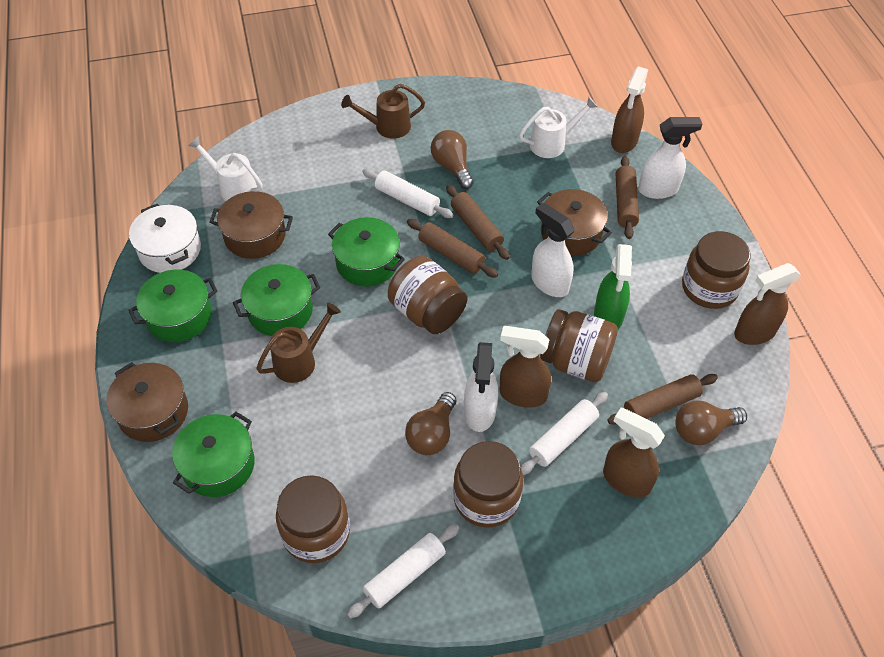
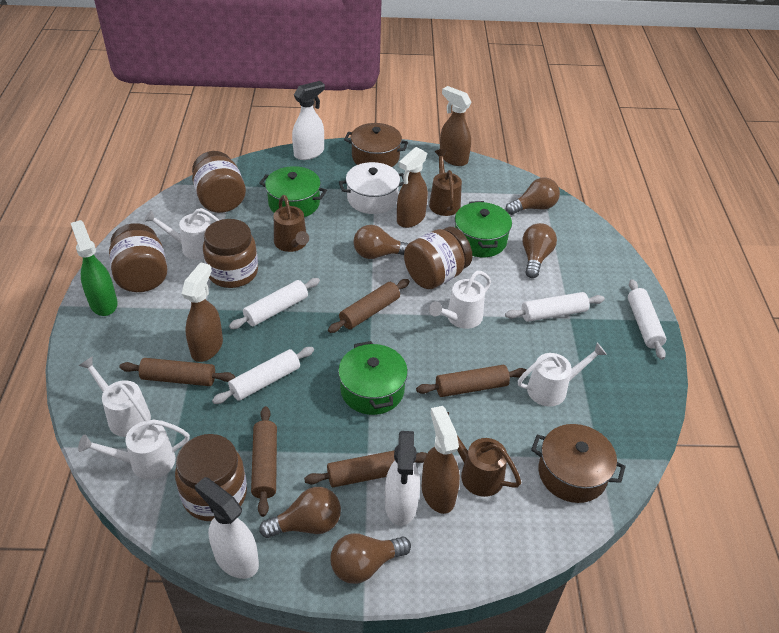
brown light bulb: [405,392,456,455] [431,130,474,189] [675,400,747,445] = 3 -> [259,487,341,538] [331,533,411,584] [353,225,408,259] [506,177,560,215] [523,223,557,278] = 5
brown pot: [107,362,188,442] [210,191,293,259] [537,189,612,256] = 3 -> [344,123,408,167] [531,424,626,503] = 2
brown rolling pin: [407,219,498,278] [446,185,510,260] [607,374,718,425] [616,156,639,239] = 4 -> [119,358,235,386] [251,406,277,517] [304,450,427,487] [328,279,410,333] [416,365,527,397] = 5
brown watering can: [257,302,341,383] [341,84,425,139] = 2 -> [274,195,309,252] [429,149,462,216] [447,412,521,497] = 3
green pot: [129,270,217,342] [172,412,255,497] [233,264,320,336] [328,217,405,286] = 4 -> [259,166,327,217] [338,341,408,415] [455,201,512,257] = 3
white rolling pin: [347,524,459,619] [362,169,453,218] [521,392,608,475] = 3 -> [212,347,314,404] [229,278,320,329] [505,292,605,322] [628,279,666,360] = 4
white watering can: [188,136,262,201] [519,97,598,158] = 2 -> [78,419,190,480] [79,356,151,437] [144,208,219,260] [429,271,491,329] [518,343,607,406] = 5

